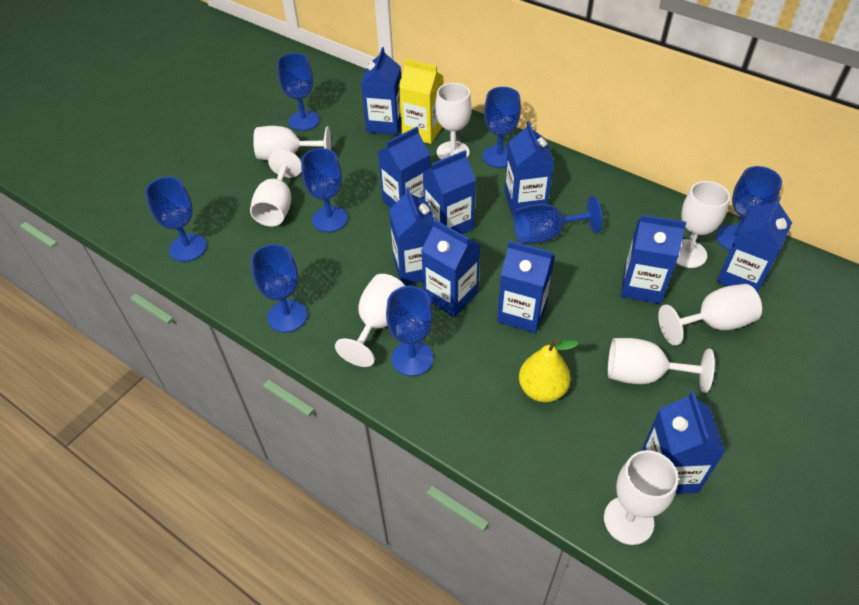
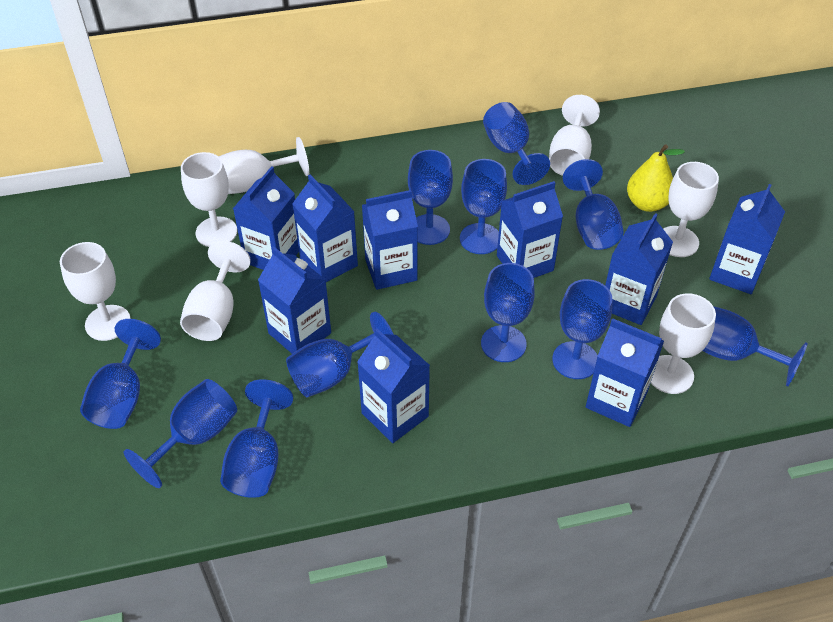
blue carton: [361,47,401,135] [378,127,430,208] [389,187,435,285] [421,220,480,317] [423,150,476,234] [497,241,555,333] [505,121,554,216] [621,215,686,304] [641,391,725,494] [717,196,792,293] = 10 -> [233,166,299,270] [258,247,331,354] [292,174,358,282] [357,328,430,443] [362,190,418,290] [497,181,563,278] [586,318,664,427] [605,213,673,325] [709,184,785,294] = 9
blue goblet: [145,177,207,262] [251,244,308,333] [277,53,320,131] [301,148,348,232] [386,286,433,376] [483,87,521,168] [514,196,602,244] [716,166,782,251] = 8 -> [80,319,161,429] [124,379,237,488] [220,379,293,498] [286,312,394,397] [408,150,453,245] [460,159,507,254] [481,263,535,362] [483,102,550,185] [552,279,612,379] [563,159,624,250] [702,306,808,386] = 11
white goblet: [250,150,301,226] [253,126,331,161] [335,274,405,367] [435,83,471,160] [604,450,678,545] [608,338,715,393] [658,284,762,346] [676,181,730,268] = 8 -> [60,242,131,341] [180,241,251,341] [181,152,237,247] [218,137,309,194] [549,95,600,176] [651,293,716,394] [663,162,719,257] = 7
yellow carton: [399,59,443,144] = 1 -> none = 0

